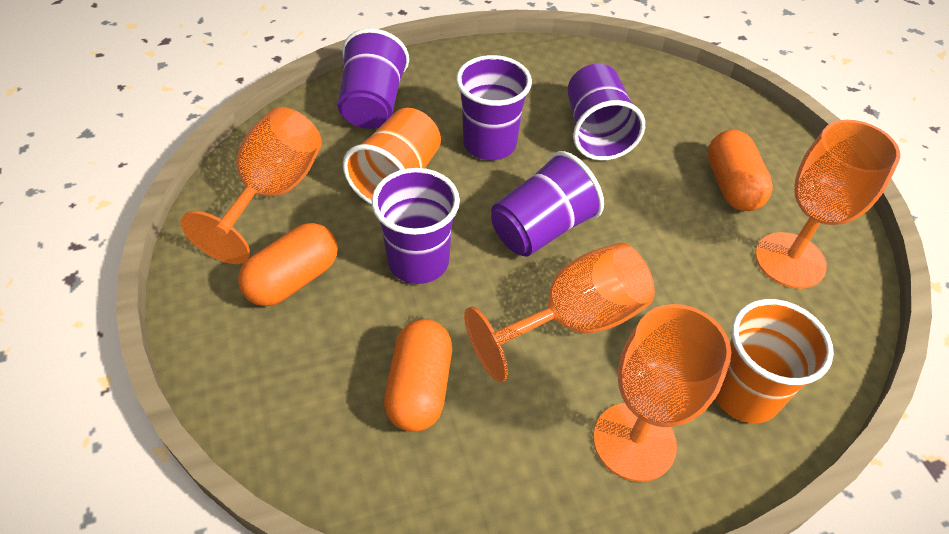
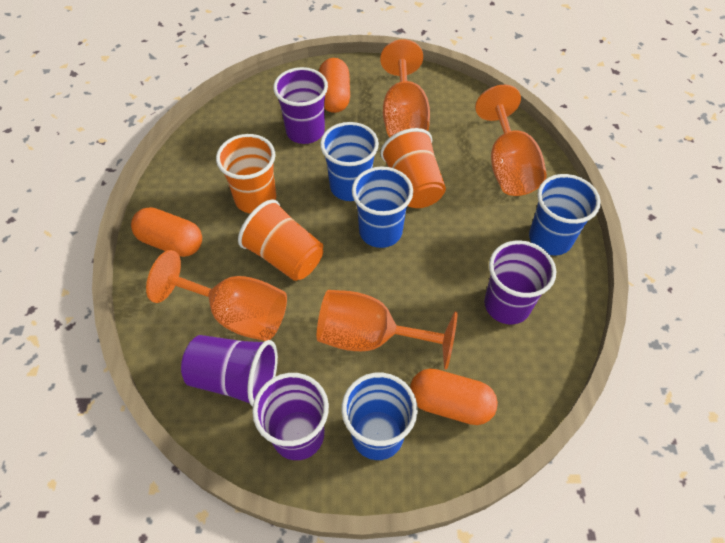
blue cup: none = 0 -> [320,122,379,201] [342,373,418,460] [352,166,413,248] [529,174,601,255] = 4
orange cup: [343,108,441,205] [715,299,834,423] = 2 -> [216,134,276,213] [238,199,323,281] [380,128,446,208] = 3
purple cup: [338,28,409,129] [372,168,460,284] [456,55,532,160] [491,151,604,257] [568,64,645,161] = 5 -> [181,335,278,407] [252,373,329,460] [273,67,328,144] [484,240,556,324] = 4

